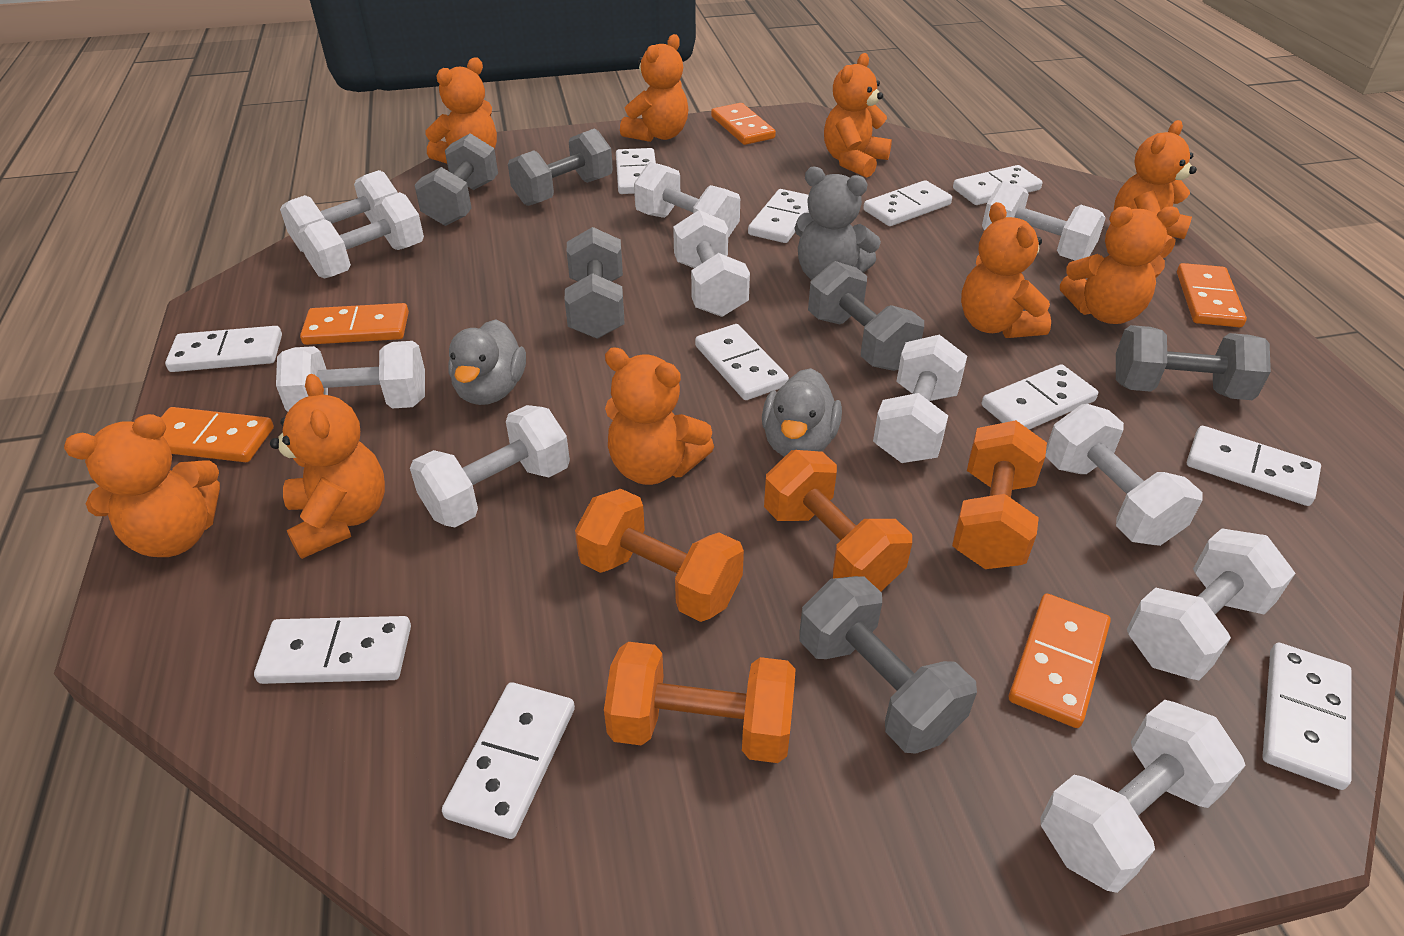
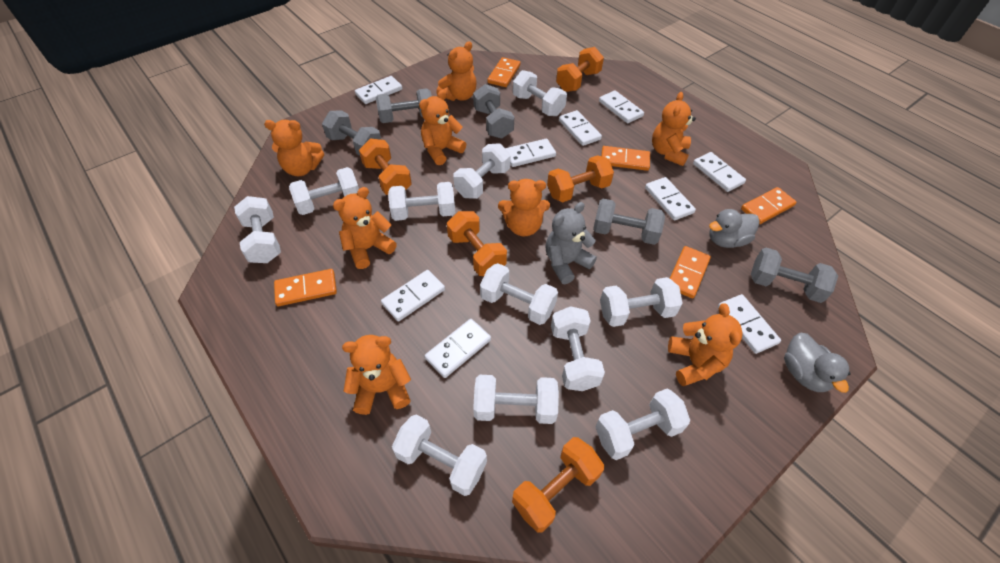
grey dumbbell: [414,133,498,226] [508,128,613,206] [565,227,624,339] [800,576,977,754] [808,261,924,371] [1116,325,1271,400] = 6 -> [322,111,381,156] [376,88,432,123] [473,84,514,139] [593,199,665,245] [751,248,838,303] = 5
orange dumbbell: [575,489,744,622] [604,642,796,763] [764,450,912,592] [952,420,1047,569] = 4 -> [359,138,412,195] [447,211,507,276] [512,437,604,533] [547,155,614,202] [556,47,604,92] = 5
orange teddy bear: [64,414,220,557] [270,374,385,559] [425,58,497,164] [605,347,714,485] [620,34,688,142] [824,53,892,178] [961,202,1051,338] [1060,206,1180,324] [1114,120,1197,258] = 9 -> [264,120,324,176] [333,187,397,269] [342,335,411,415] [419,90,466,165] [436,41,477,101] [498,179,550,237] [652,92,696,166] [668,303,743,386] = 8
white domino: [165,326,282,372] [254,616,411,684] [442,682,575,839] [616,148,656,194] [695,324,789,400] [748,189,809,243] [863,180,952,226] [953,165,1043,205] [982,364,1098,429] [1187,426,1321,506] [1262,643,1352,790] = 11 -> [355,76,402,104] [381,270,445,321] [425,319,491,378] [505,139,556,167] [559,110,602,146] [599,90,644,123] [645,177,696,220] [693,152,746,192] [718,294,781,354] = 9

